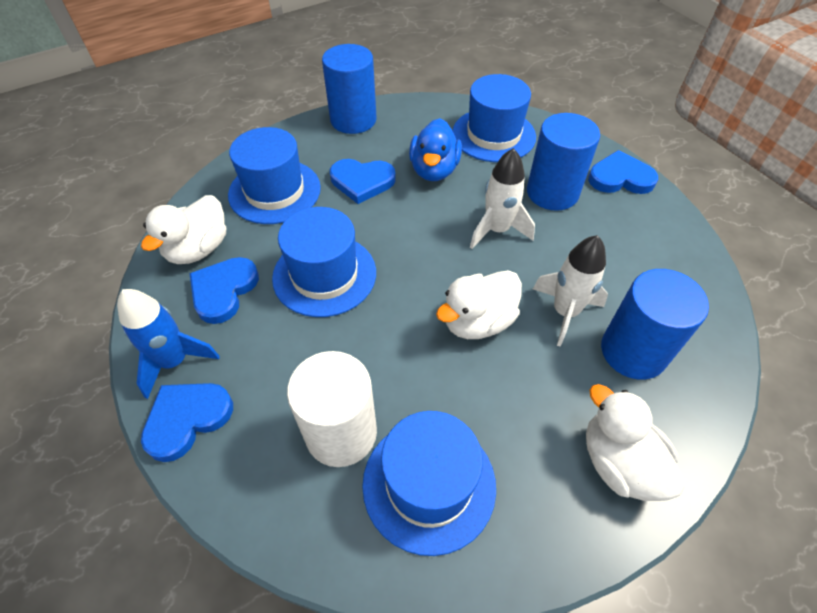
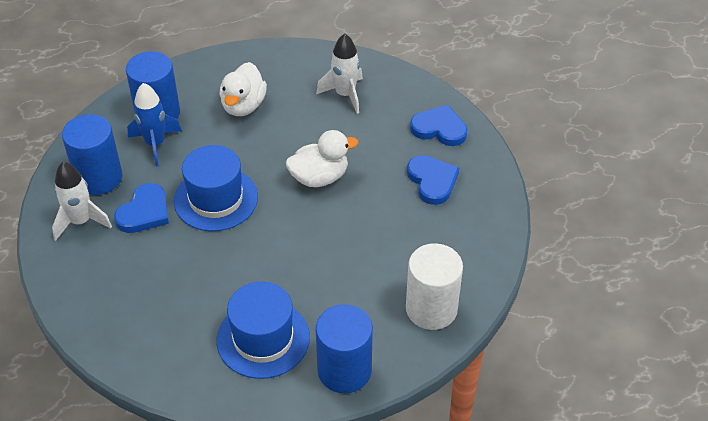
blue duck: [409,118,462,181] = 1 -> none = 0
blue hat: [228,127,321,224] [272,207,376,317] [362,411,496,556] [452,74,536,162] = 4 -> [174,145,258,231] [216,282,310,379] = 2
blue heart: [141,383,233,462] [189,257,259,324] [330,159,396,204] [588,150,658,194] = 4 -> [114,183,169,233] [407,155,459,205] [410,105,467,146] = 3
white duck: [141,195,226,264] [436,270,522,339] [586,384,684,501] = 3 -> [219,62,267,116] [286,130,358,187] = 2

